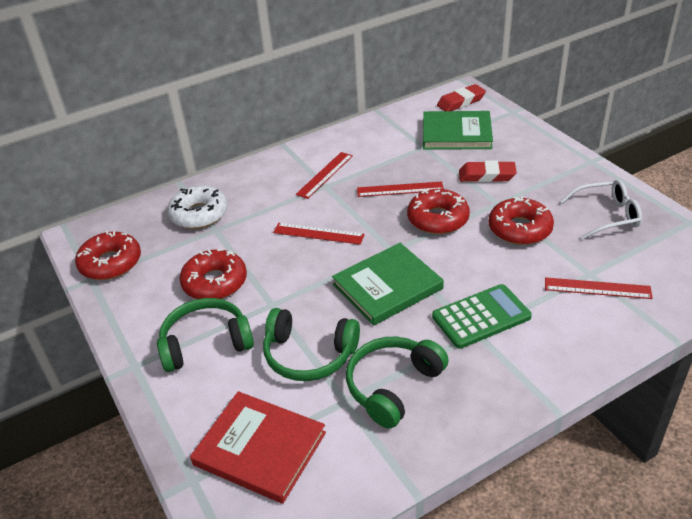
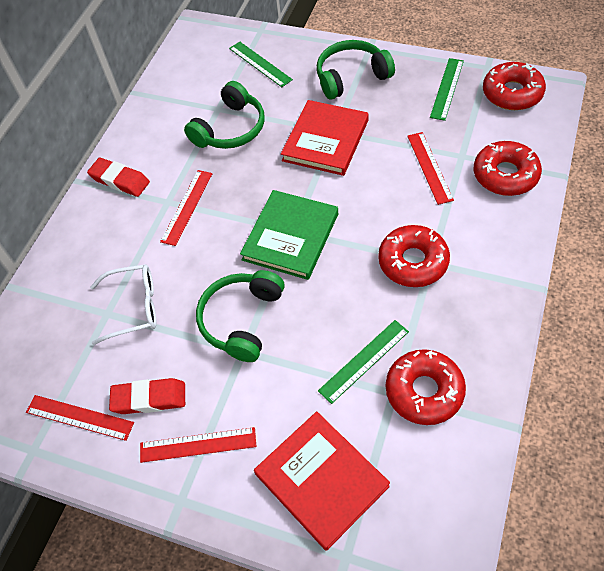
green book: [332,243,444,326] [423,111,493,150] = 2 -> [240,190,338,280] = 1
green calculator: [432,284,532,349] = 1 -> none = 0
green ruler: none = 0 -> [229,41,293,87] [318,320,409,404] [430,58,464,121] = 3
red book: [190,391,326,504] = 1 -> [254,411,390,551] [281,100,369,176] = 2
white donut: [167,185,228,229] = 1 -> none = 0

